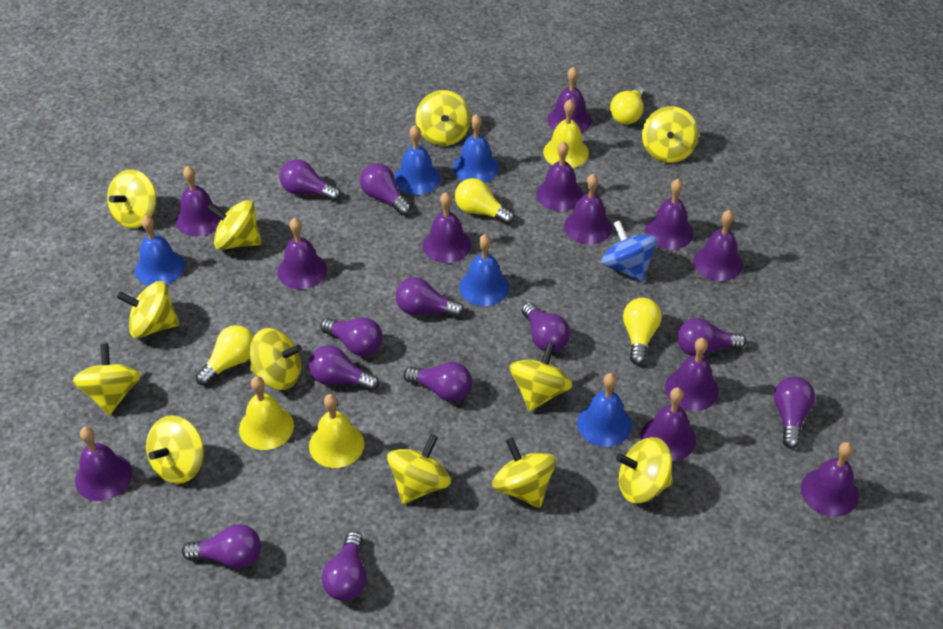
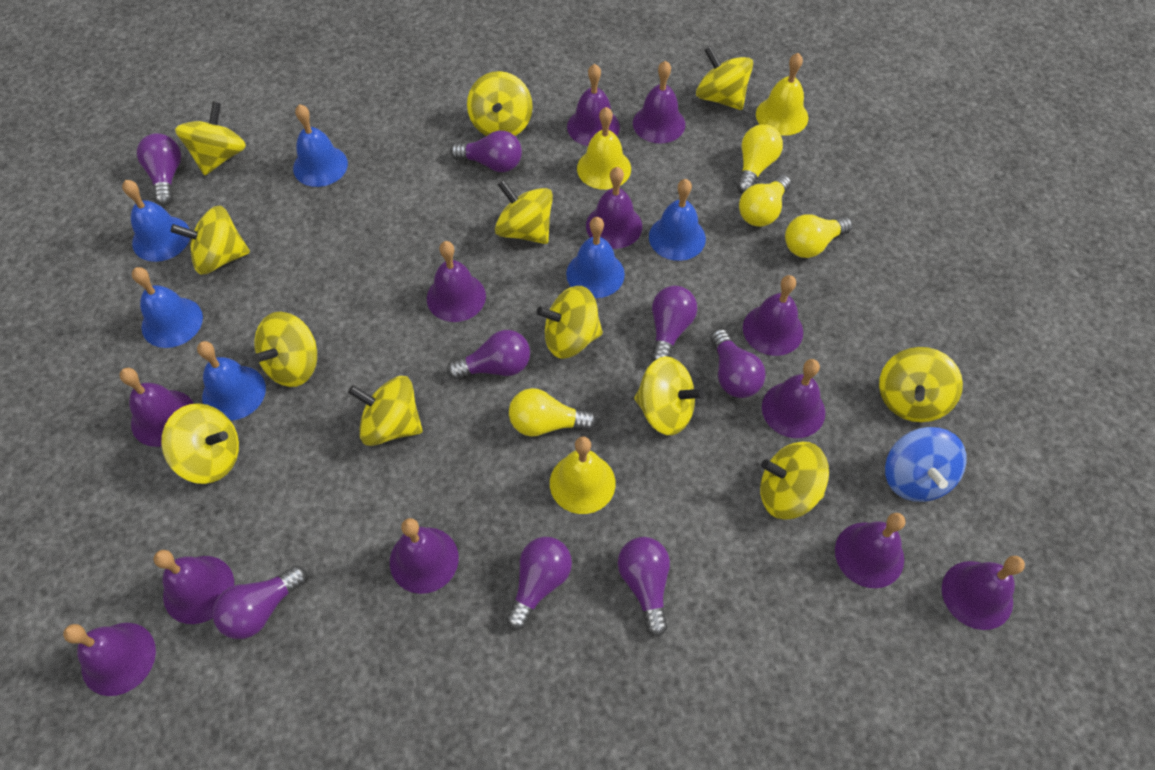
blue bell: [135,215,185,286] [394,125,440,195] [453,114,499,183] [459,234,509,306] [577,373,632,447] = 5 -> [122,180,190,262] [132,267,203,348] [197,341,266,421] [293,104,348,187] [566,217,625,298] [649,179,706,261] = 6
purple light bulb: [182,524,261,569] [280,159,341,201] [309,345,379,391] [320,317,382,356] [321,531,367,601] [360,163,411,215] [395,277,464,317] [403,362,472,402] [522,302,570,352] [677,318,746,356] [774,377,815,449] = 11 -> [137,133,181,206] [212,566,307,639] [447,330,530,379] [450,131,522,172] [506,537,572,630] [618,537,670,637] [651,286,697,362] [710,329,766,398] = 8

